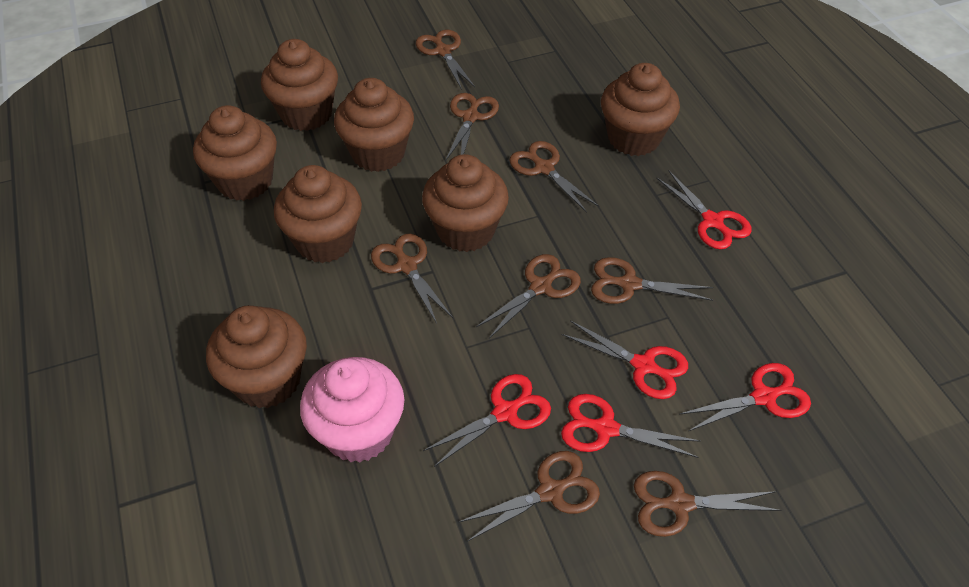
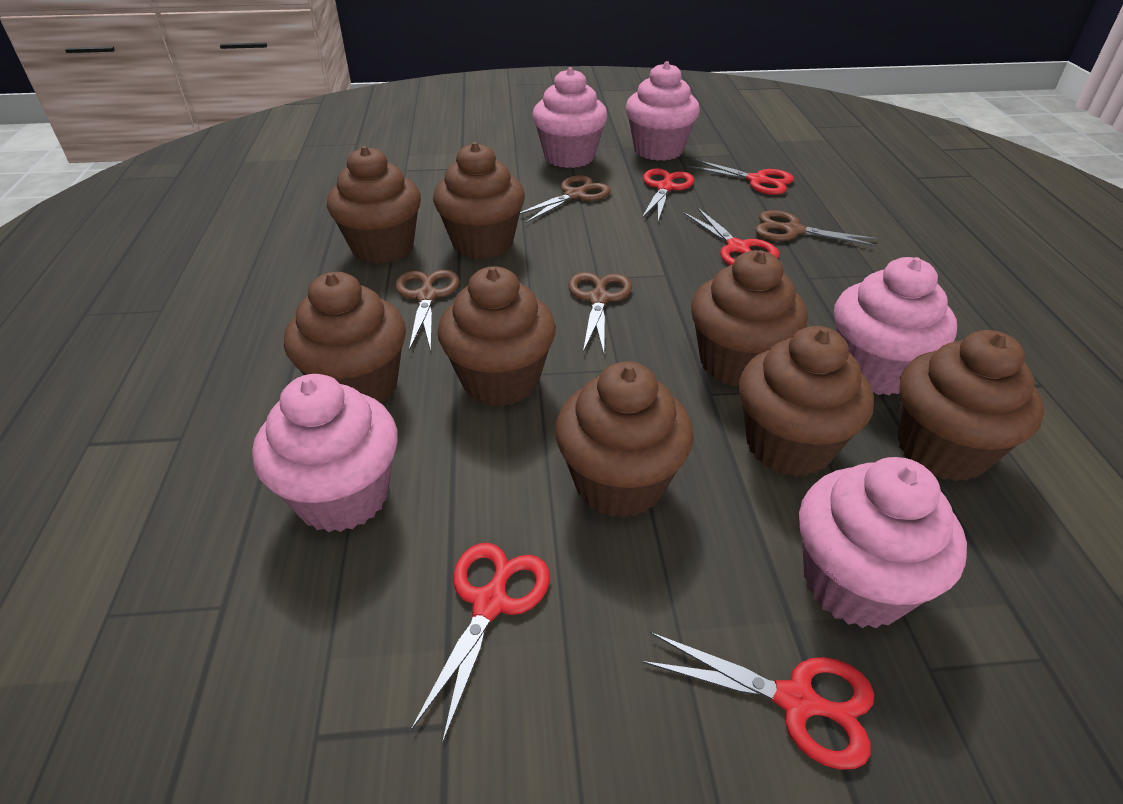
brown cupcake: [193,105,277,201] [206,305,307,408] [261,39,338,131] [274,165,362,263] [334,78,414,172] [422,154,509,252] [601,63,680,156] = 7 -> [284,272,406,403] [327,146,421,264] [433,142,525,259] [438,266,556,406] [555,361,694,518] [691,250,808,386] [739,326,874,477] [898,330,1044,482] = 8
brown scissors: [371,234,453,324] [416,30,475,90] [445,93,499,161] [458,451,600,542] [476,254,581,338] [509,141,599,213] [591,257,713,304] [634,471,781,537] = 8 -> [395,270,459,351] [520,175,611,223] [568,272,632,354] [755,210,878,247] = 4
pink cupcake: [300,357,405,463] = 1 -> [252,374,397,532] [532,67,608,168] [625,61,700,161] [799,457,967,628] [834,257,957,395] = 5

